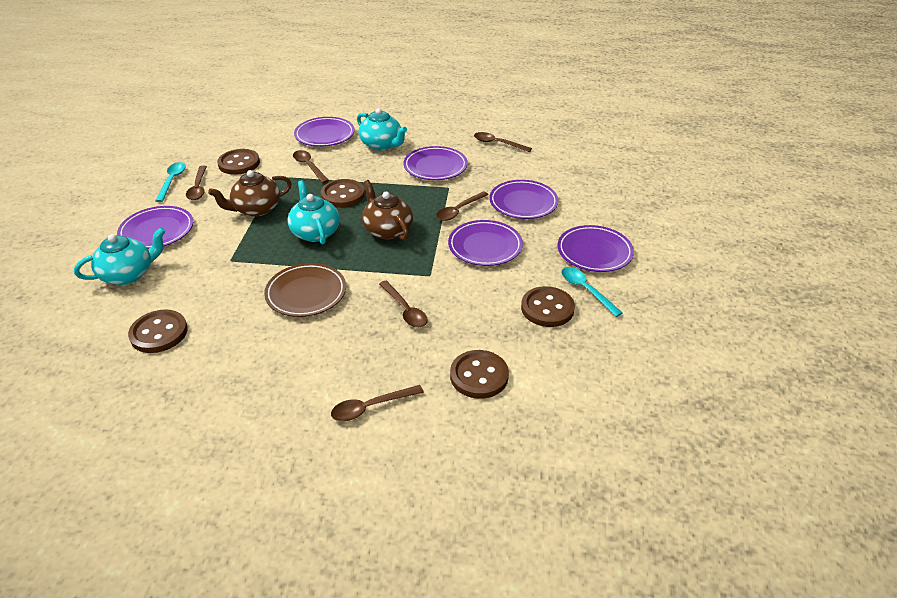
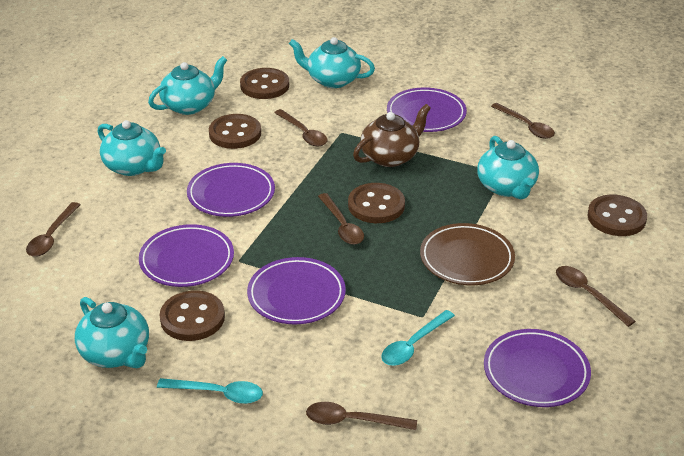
brown teapot: [208,170,292,217] [362,180,413,240] = 2 -> [353,104,431,167] = 1
purple plate: [117,206,193,249] [294,117,355,147] [403,146,468,180] [448,220,523,266] [489,180,559,219] [558,225,634,272] = 6 -> [139,224,234,287] [187,163,275,217] [247,257,346,324] [387,87,467,132] [484,329,591,407] = 5
turquoise teapot: [74,227,166,285] [287,180,340,244] [357,108,407,151] = 3 -> [75,297,149,368] [98,120,166,176] [148,56,227,115] [289,37,375,88] [477,136,539,199] = 5

